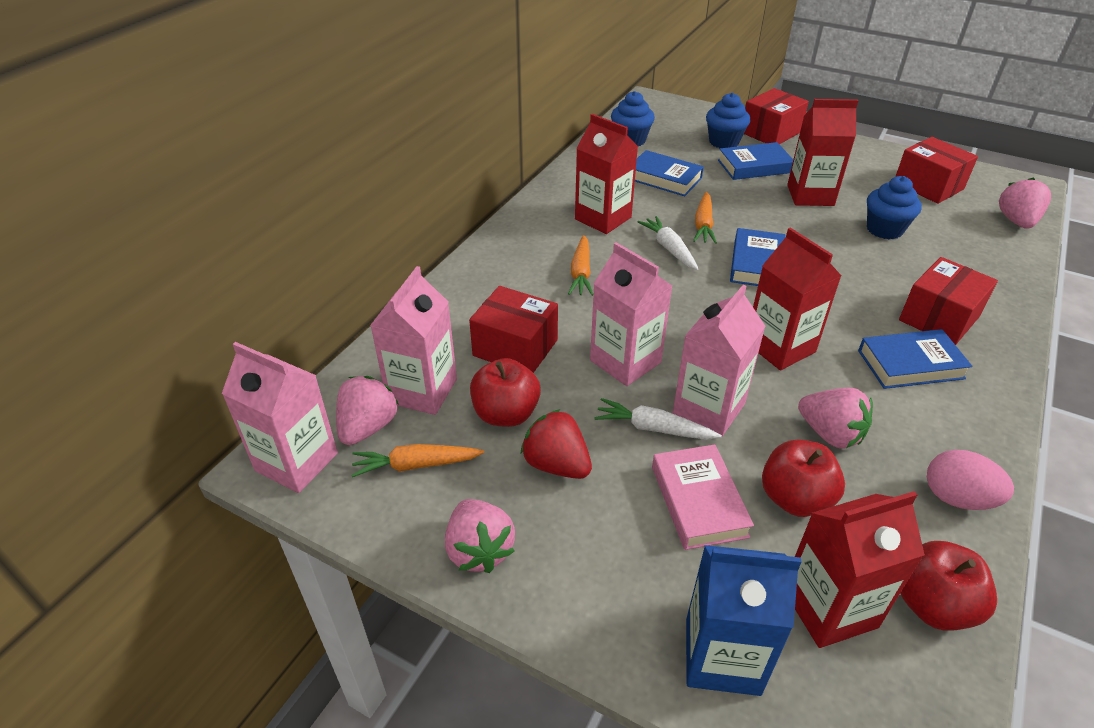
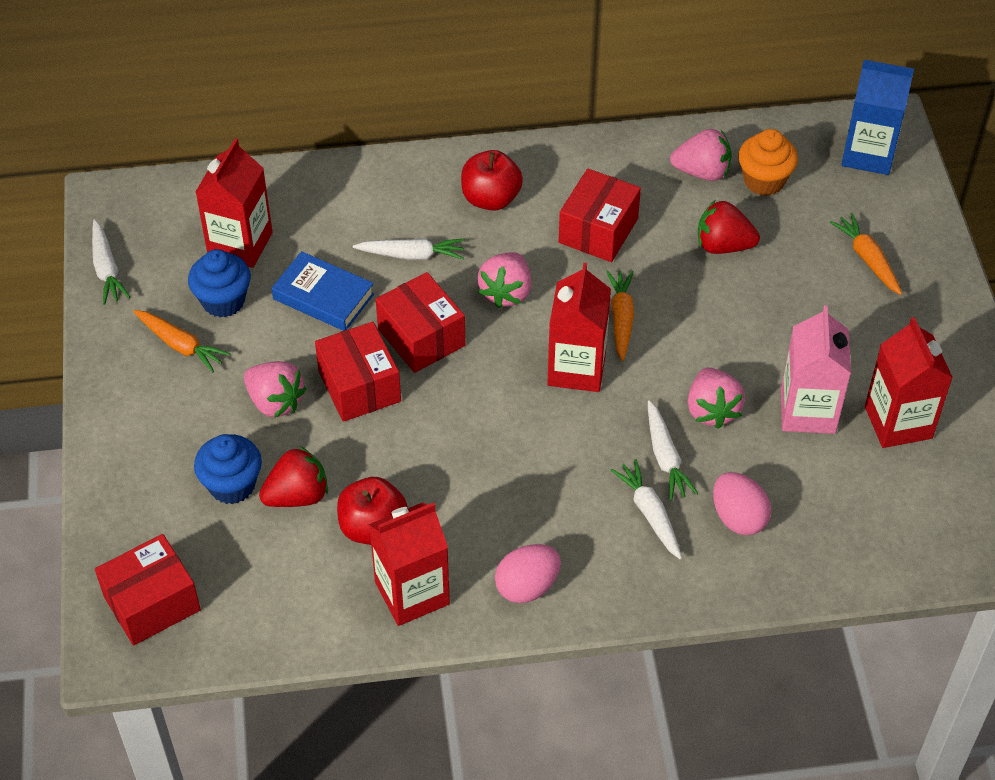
blue book: [635,150,704,196] [718,142,793,180] [730,228,786,286] [858,329,972,389] = 4 -> [272,251,374,331] = 1
blue cupcake: [611,91,655,146] [706,93,750,148] [867,176,922,239] = 3 -> [188,249,251,317] [194,434,262,504] = 2
orange cupcake: none = 0 -> [738,129,798,196] = 1
pink book: [652,444,754,550] = 1 -> none = 0
pink carton: [222,342,338,493] [370,266,457,415] [590,242,672,386] [673,285,766,436] = 4 -> [781,305,851,434] = 1
pink egg: [927,450,1014,510] = 1 -> [495,544,561,603] [713,472,771,535] = 2
red apple: [470,358,541,427] [762,439,845,517] [900,541,997,631] = 3 -> [337,477,408,545] [461,150,523,211] = 2
red strawberry: [521,409,592,479] = 1 -> [259,446,328,507] [698,200,760,254] = 2
white carrot: [594,398,722,440] [638,216,698,270] = 2 -> [92,219,130,305] [353,238,465,260] [611,459,682,560] [648,400,699,500] = 4

